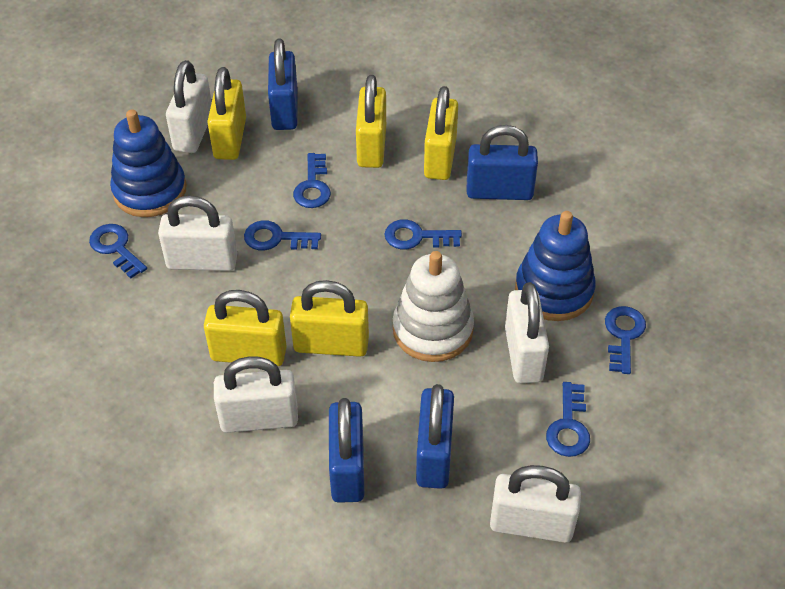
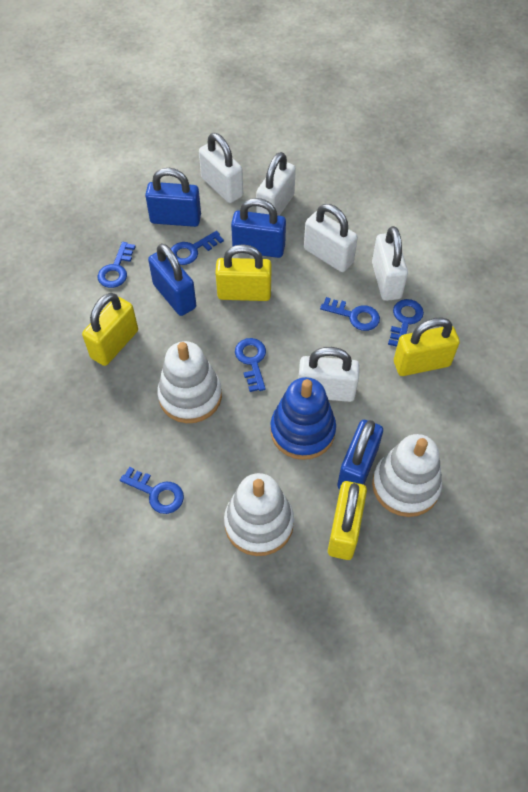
blue stacking toy: [110,110,187,217] [515,211,596,321] = 2 -> [270,377,336,460] = 1
white stacking toy: [393,251,474,362] = 1 -> [157,341,222,423] [224,473,294,556] [372,434,442,517] = 3
yellow padlock: [204,290,287,366] [207,67,246,160] [290,280,369,357] [356,75,386,168] [424,86,458,180] = 5 -> [82,293,138,366] [215,244,272,301] [328,481,367,560] [394,317,460,376] = 4

